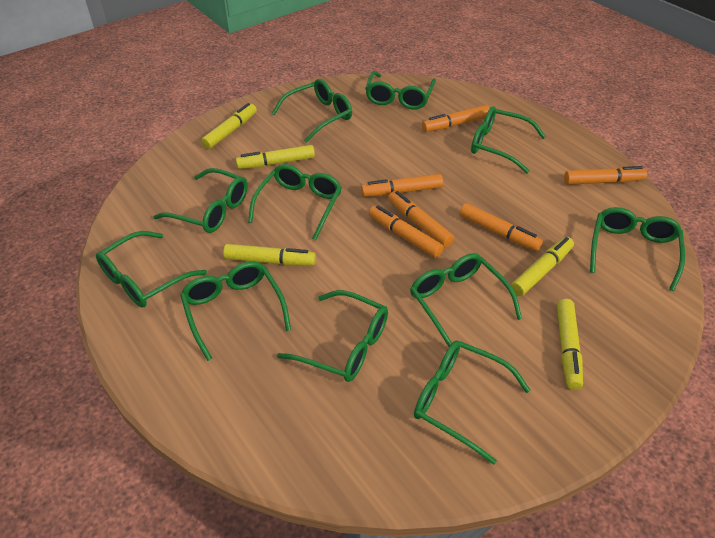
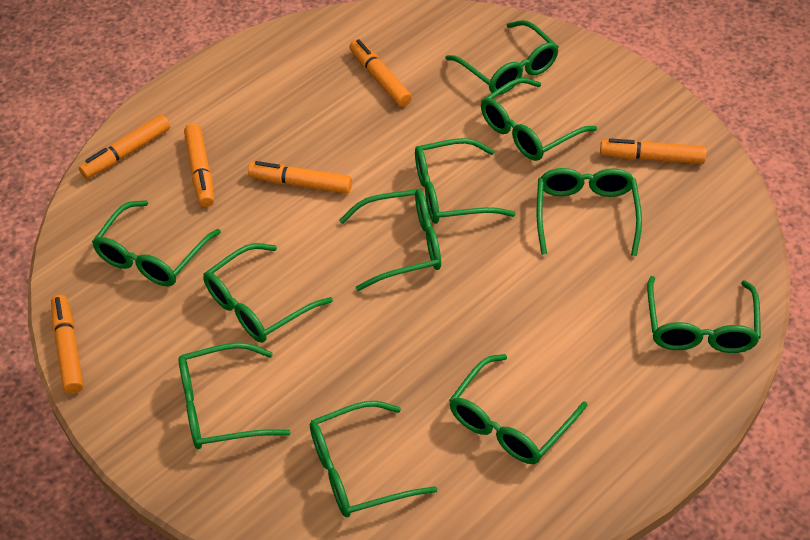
yellow marker: [201,103,257,149] [223,244,316,266] [236,145,315,169] [511,237,574,296] [557,299,583,390] = 5 -> none = 0

